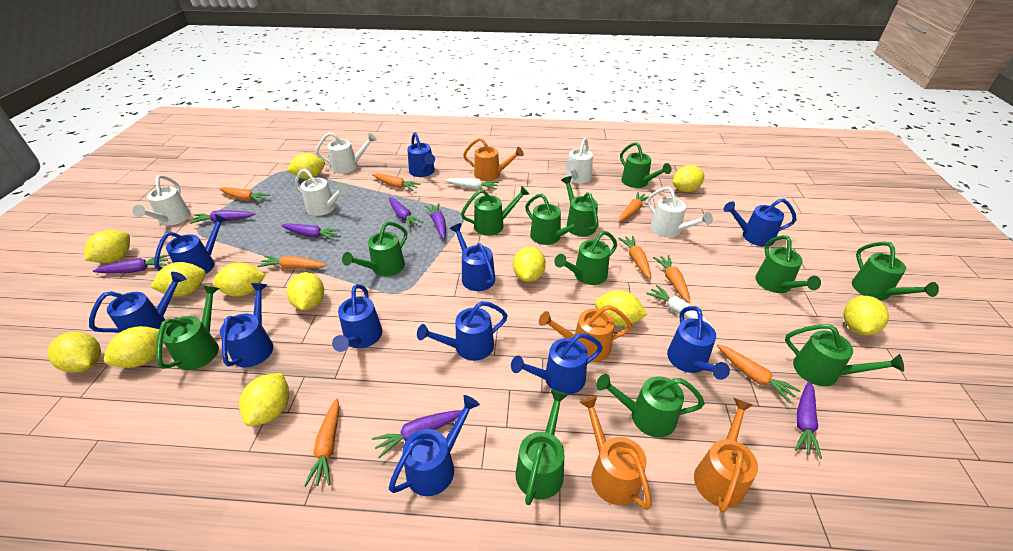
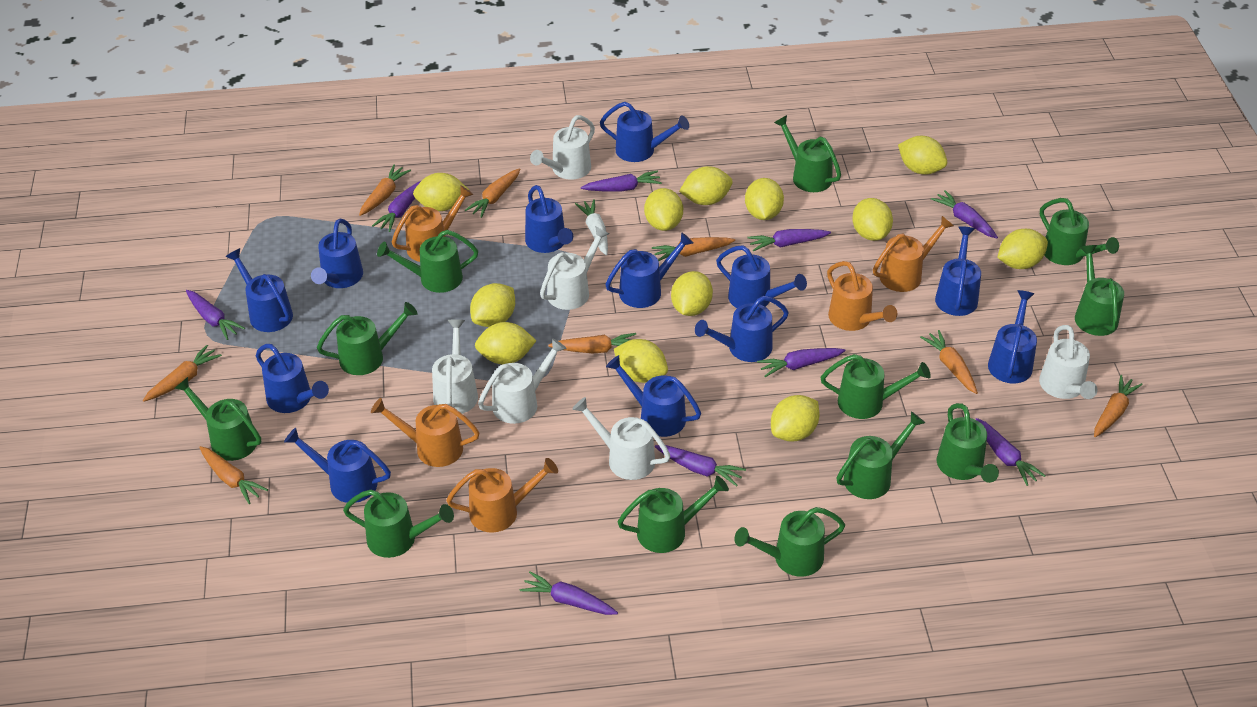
blue watering can: [89,272,186,333] [154,214,228,274] [220,283,273,367] [332,284,382,352] [389,395,480,496] [407,132,435,177] [417,301,508,361] [450,223,495,291] [511,333,603,394] [667,306,730,380] [723,198,797,246] = 11 -> [226,248,293,332] [256,344,329,413] [284,428,391,503] [311,219,363,288] [525,185,573,253] [600,102,689,162] [605,232,693,308] [606,355,701,437] [695,296,789,362] [716,245,807,308] [935,226,981,316] [988,290,1037,384] = 12
orange watering can: [463,138,524,181] [539,305,632,362] [580,396,652,510] [694,398,758,513] = 4 -> [371,398,480,467] [392,185,474,262] [446,458,558,533] [827,261,897,331] [873,216,954,292] = 5
purple carrot: [92,254,169,273] [190,210,255,224] [281,223,340,240] [372,410,462,458] [389,197,423,228] [425,203,446,239] [795,381,822,459] = 7 -> [186,290,245,340] [372,181,421,232] [520,571,618,615] [581,171,662,191] [655,445,746,486] [748,229,831,251] [757,348,845,377] [931,190,998,238] [976,418,1046,486] = 9
white carrot: [444,178,499,190] [646,285,715,330] = 2 -> [575,199,608,255] = 1
white watering can: [132,175,191,226] [295,168,348,216] [315,132,377,174] [565,138,593,184] [647,187,713,237] = 5 -> [432,319,478,414] [478,338,567,424] [530,115,595,180] [540,226,609,310] [572,397,670,480] [1039,325,1098,399] = 6

